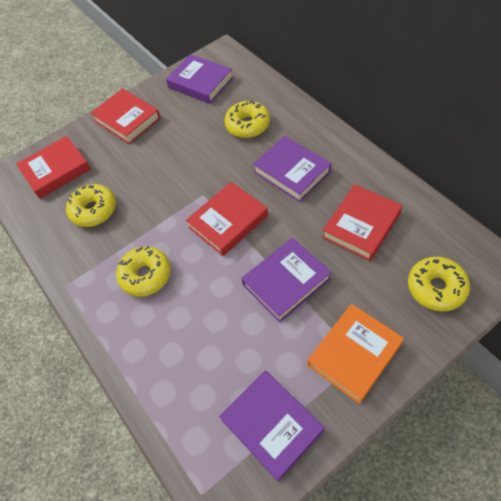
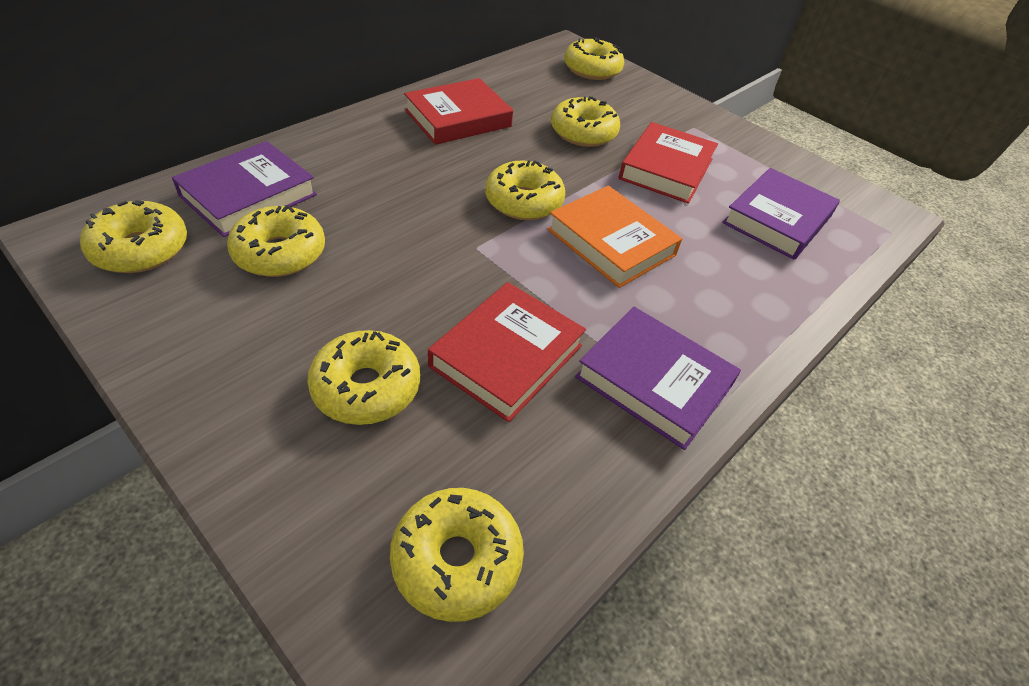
purple book: [166,54,233,104] [219,371,324,482] [241,238,331,323] [253,136,331,202] = 4 -> [172,141,317,237] [575,307,741,450] [722,168,840,260] = 3
red book: [16,136,91,199] [91,89,161,144] [186,182,268,256] [322,184,403,261] = 4 -> [404,78,513,145] [428,282,586,422] [619,122,718,204] = 3
yellow donut: [66,184,116,227] [116,246,171,297] [225,101,270,138] [408,257,470,312] = 4 -> [80,200,187,273] [227,205,325,277] [307,330,420,425] [390,488,524,622] [485,160,565,220] [551,96,620,147] [564,37,624,80] = 7

